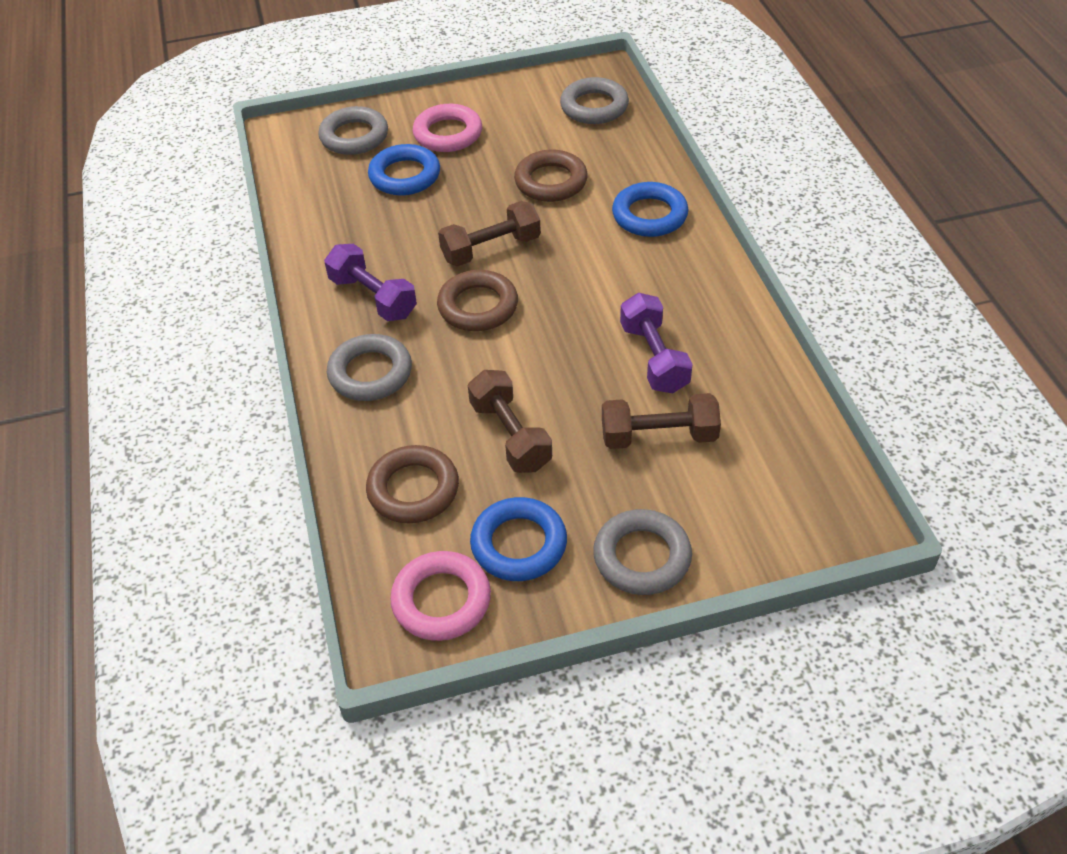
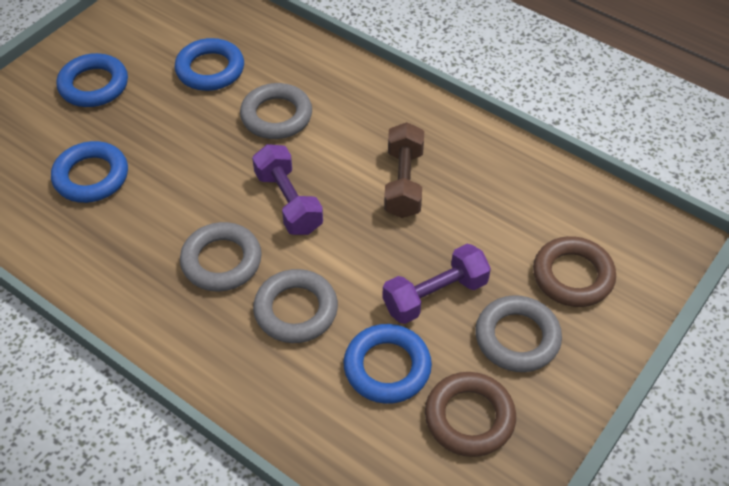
blue ring: [368,144,440,195] [470,497,567,581] [612,182,688,237] = 3 -> [51,141,128,203] [56,53,128,107] [175,38,244,91] [344,324,432,404] = 4
brown dumbbell: [438,201,541,266] [468,370,552,473] [602,393,721,449] = 3 -> [384,122,424,218] = 1
brown ring: [366,445,459,523] [437,270,518,331] [514,150,588,202] = 3 -> [425,372,516,457] [533,236,616,307] = 2
pink ring: [390,551,491,641] [413,104,482,152] = 2 -> none = 0

